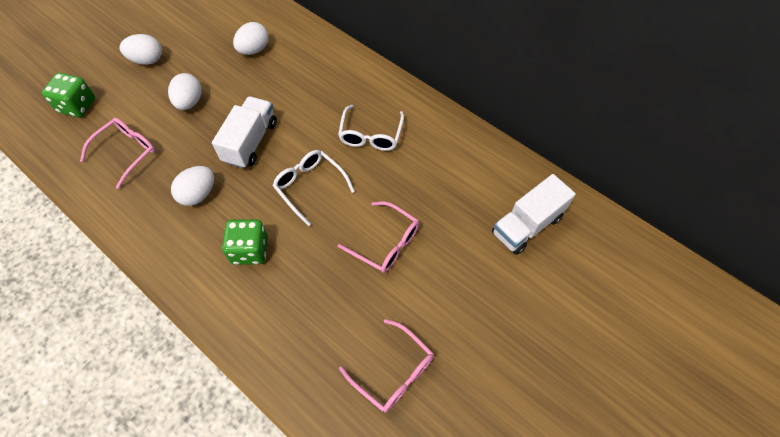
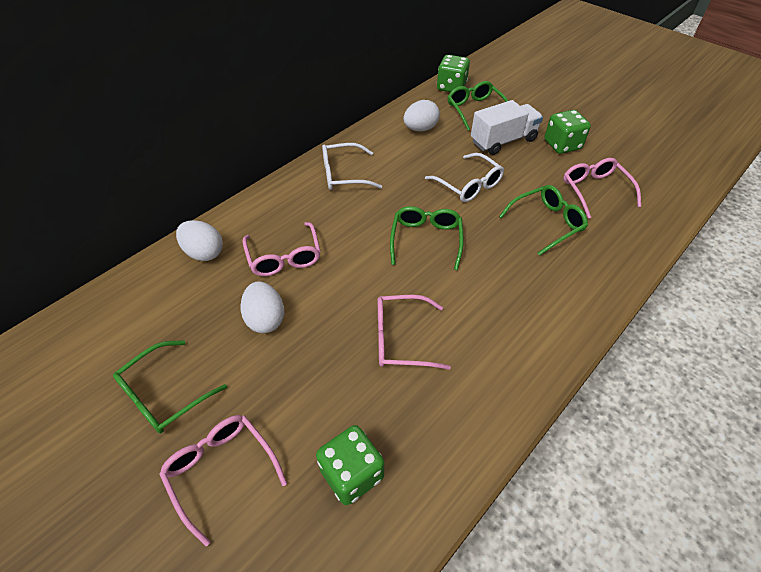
green dice: [42,73,95,117] [222,219,268,265] = 2 -> [316,425,384,505] [437,55,470,92] [544,110,591,154] = 3
green glasses: none = 0 -> [113,340,227,433] [390,206,464,270] [448,81,508,131] [499,185,588,256] = 4
pink glasses: [80,118,155,189] [337,201,419,273] [339,319,434,412] = 3 -> [159,415,287,546] [243,222,320,276] [378,295,451,370] [563,158,641,219] = 4
white egg: [119,34,162,65] [168,73,201,110] [171,166,214,206] [233,22,268,55] = 4 -> [176,220,223,261] [241,281,284,333] [403,100,440,131] = 3
white truck: [212,96,277,169] [492,174,576,255] = 2 -> [471,100,543,155] = 1

